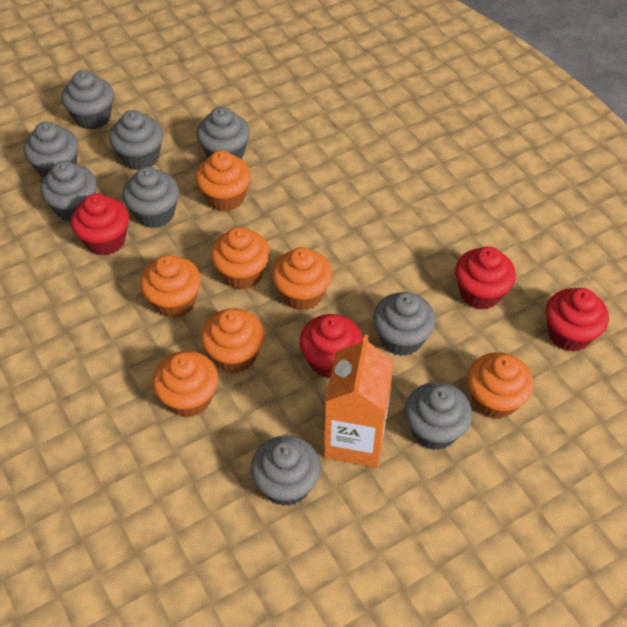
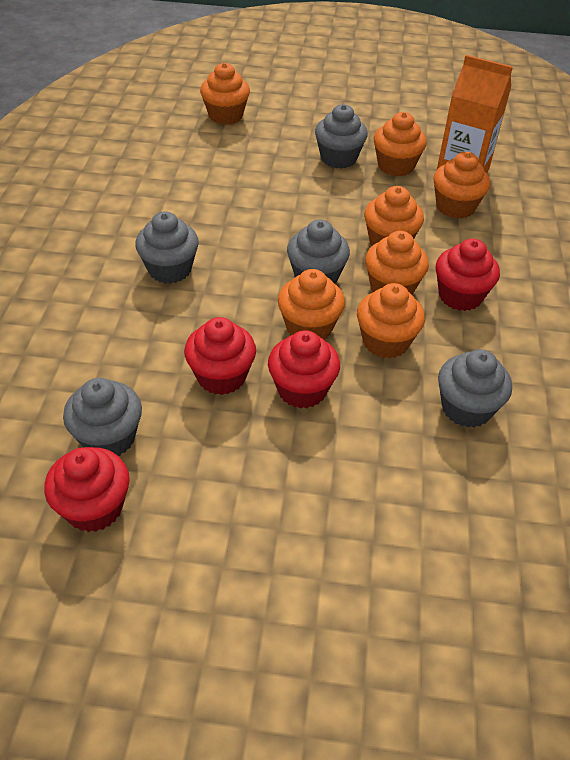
grey cupcake: [24,122,79,178] [40,161,97,222] [61,70,114,130] [109,110,163,170] [122,167,179,228] [196,107,250,159] [251,435,321,506] [373,292,436,356] [405,382,472,450] = 9 -> [63,378,142,456] [135,211,199,284] [287,219,350,284] [315,104,368,169] [438,349,512,428] = 5

